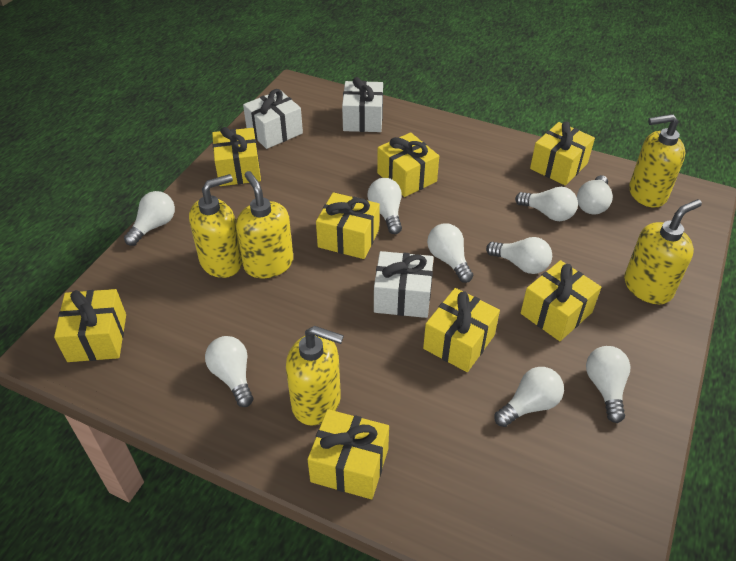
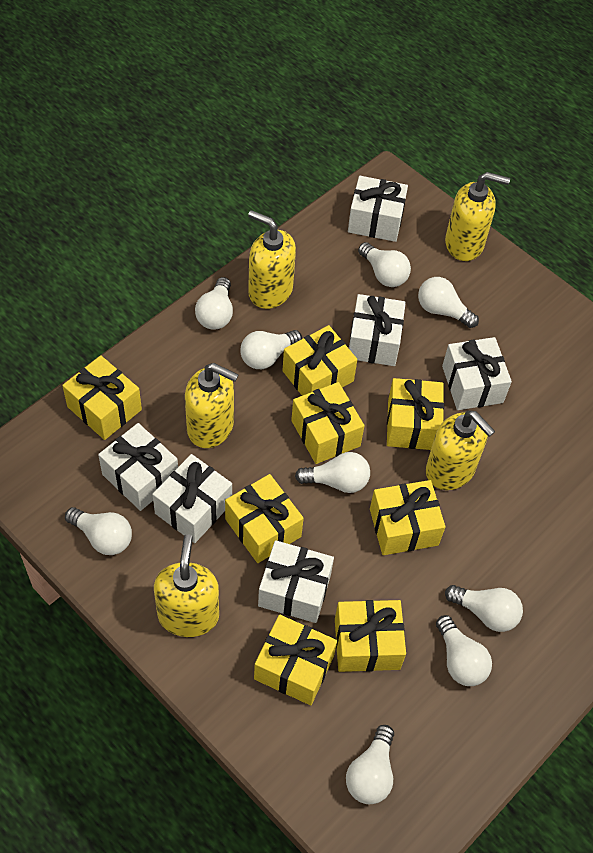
white gift: [243,89,303,149] [342,77,383,132] [374,251,434,318] = 3 -> [98,423,178,511] [152,454,232,543] [258,540,334,623] [348,176,408,242] [349,294,406,366] [442,337,512,410] = 6

